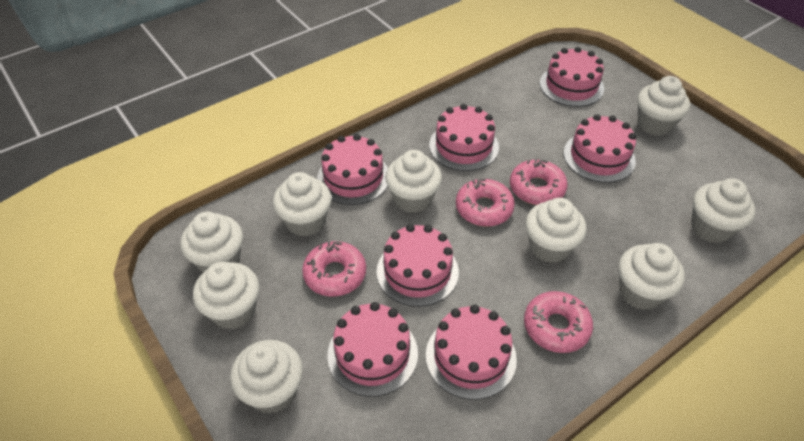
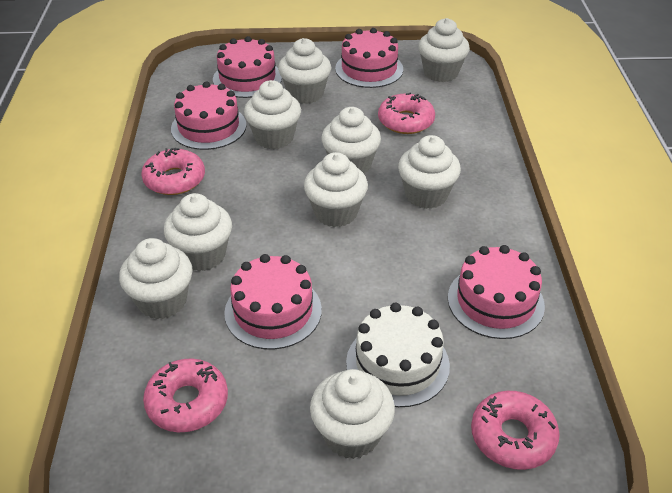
pink cake: [317,134,388,205] [327,302,418,397] [377,224,459,307] [426,305,517,400] [429,104,499,171] [540,47,604,107] [563,114,636,183] = 7 -> [171,82,247,150] [213,36,282,98] [224,254,322,350] [335,28,403,88] [448,245,545,339] = 5
white cake: none = 0 -> [346,303,450,407] = 1

